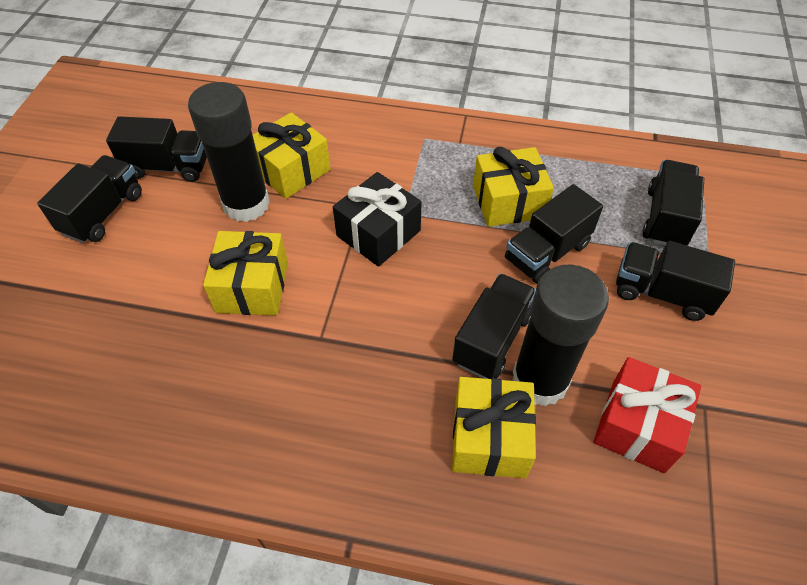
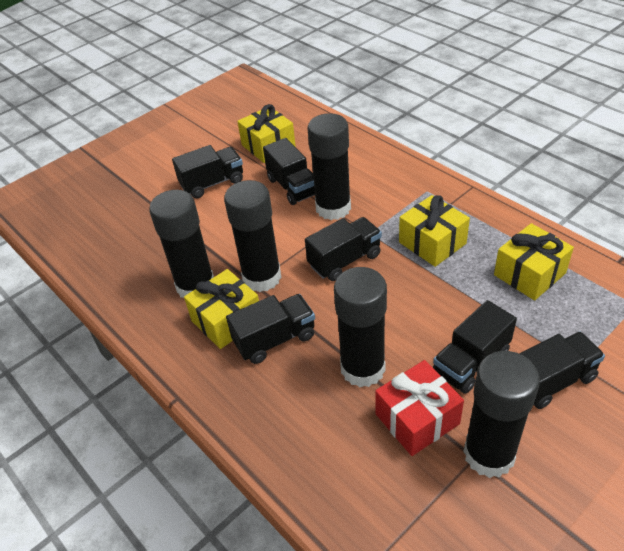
black gift: [333,172,422,267] = 1 -> none = 0
black glue stick: [188,82,270,222] [512,264,609,407] = 2 -> [149,190,214,298] [224,180,281,292] [308,113,351,220] [334,267,387,387] [463,351,540,478] = 5

